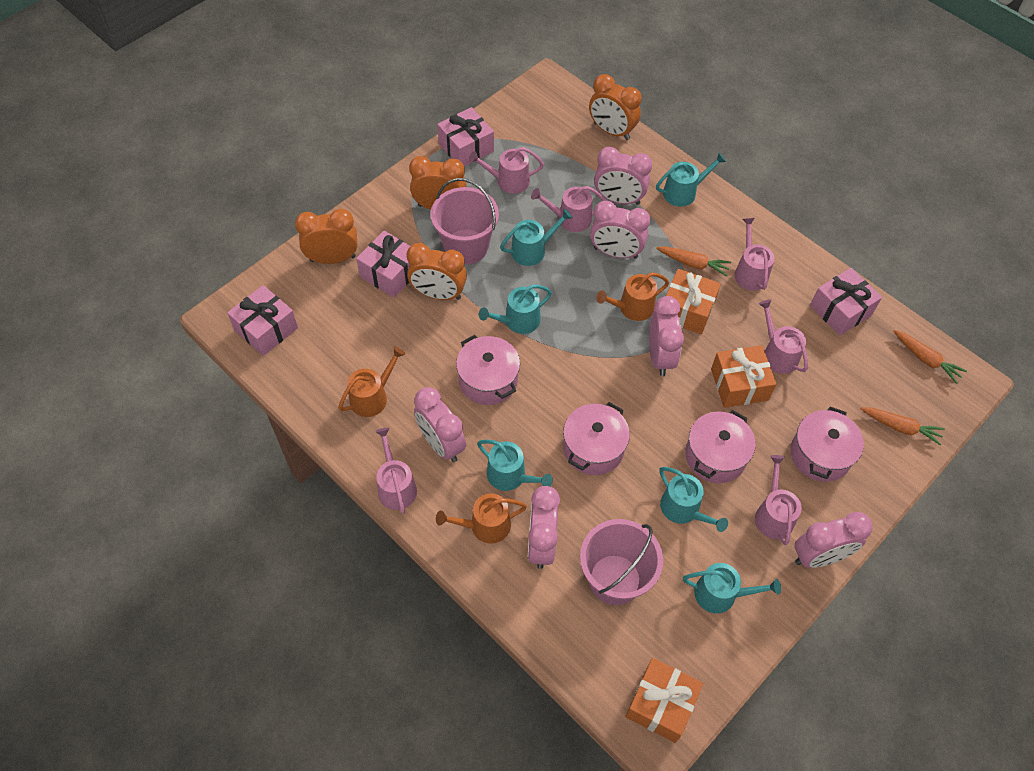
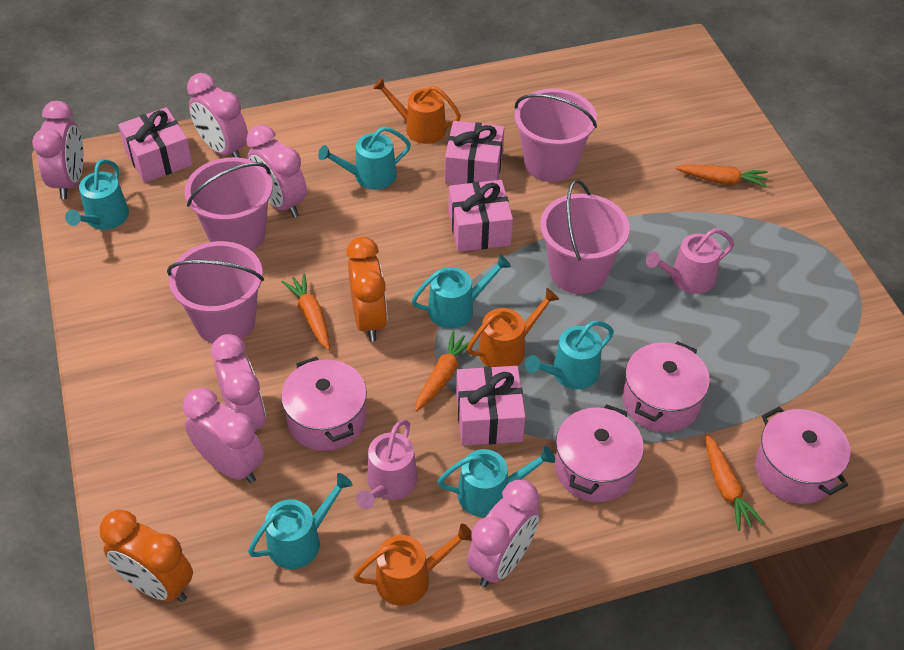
orange carrot: [656,246,731,276] [861,408,945,446] [893,330,967,384] = 3 -> [282,273,330,350] [415,331,470,411] [675,164,768,188] [705,434,764,531] = 4
orange clock: [295,209,357,264] [407,243,467,300] [409,156,466,210] [589,74,641,140] = 4 -> [100,510,193,603] [346,237,387,342] = 2
orange gift: [625,658,703,743] [666,269,721,334] [711,345,776,408] = 3 -> none = 0
pink bucket: [431,178,499,264] [580,519,663,605] = 2 -> [167,241,264,344] [185,157,273,251] [514,89,597,182] [540,179,630,294] = 4
pink watering can: [375,428,417,514] [469,147,544,194] [531,186,606,232] [734,218,774,291] [755,455,802,545] [759,299,808,374] = 6 -> [356,420,418,509] [646,228,734,294] = 2

